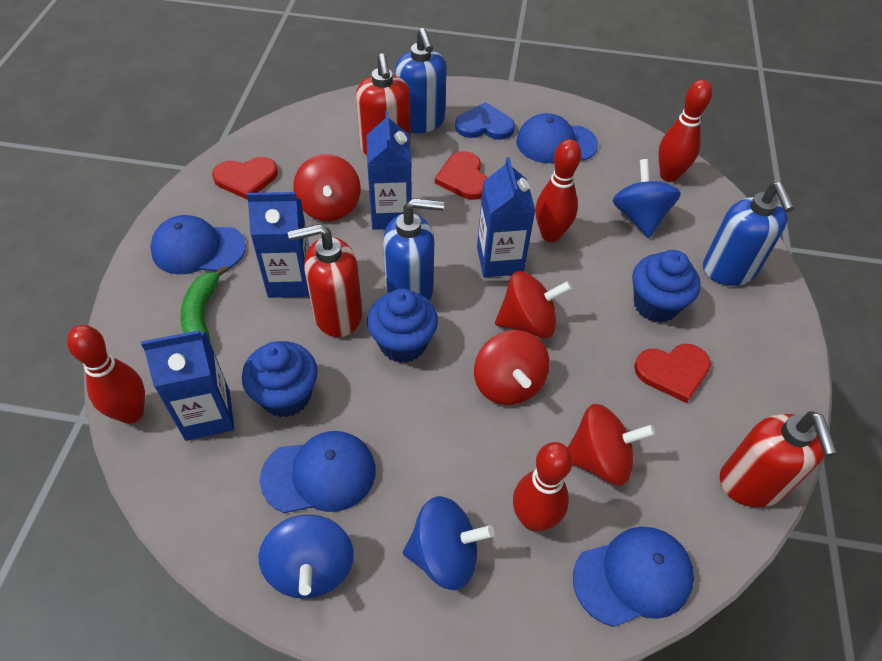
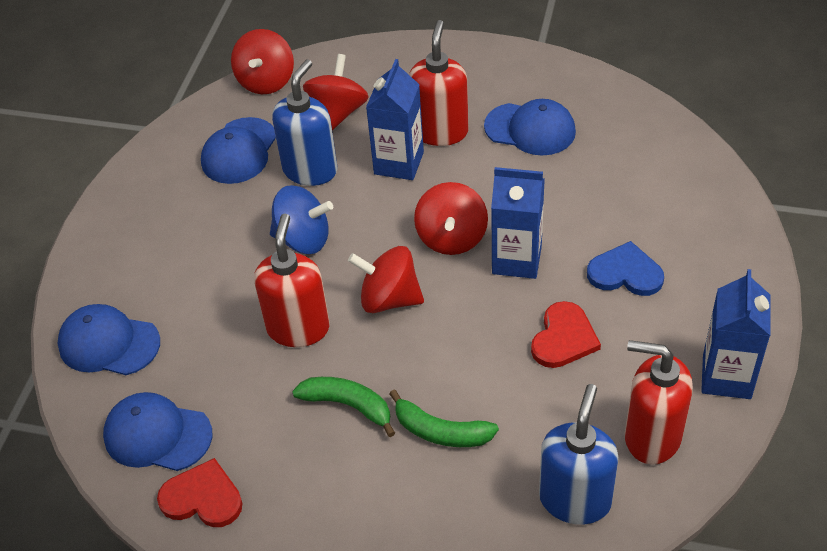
blue carton: [141,330,234,441] [246,192,309,298] [366,111,412,230] [477,157,536,277] = 4 -> [366,59,424,180] [491,167,545,279] [701,269,770,399] = 3
blue cupcake: [242,341,318,417] [367,288,438,363] [632,250,701,323] = 3 -> none = 0
blue soap dispenser: [383,198,444,301] [395,28,447,133] [703,182,794,286] = 3 -> [272,59,337,186] [539,384,618,525] = 2
blue spinning top: [258,514,354,599] [403,496,495,590] [613,159,681,238] = 3 -> [270,185,333,254] = 1
green banana: [180,265,228,341] = 1 -> [292,377,395,437] [389,390,499,447] = 2
red bowling pin: [67,325,145,424] [513,442,573,531] [535,139,581,242] [658,80,712,182] = 4 -> none = 0
red heart: [212,157,278,199] [435,151,487,200] [634,344,711,403] = 3 -> [157,458,243,527] [531,301,601,368] = 2

